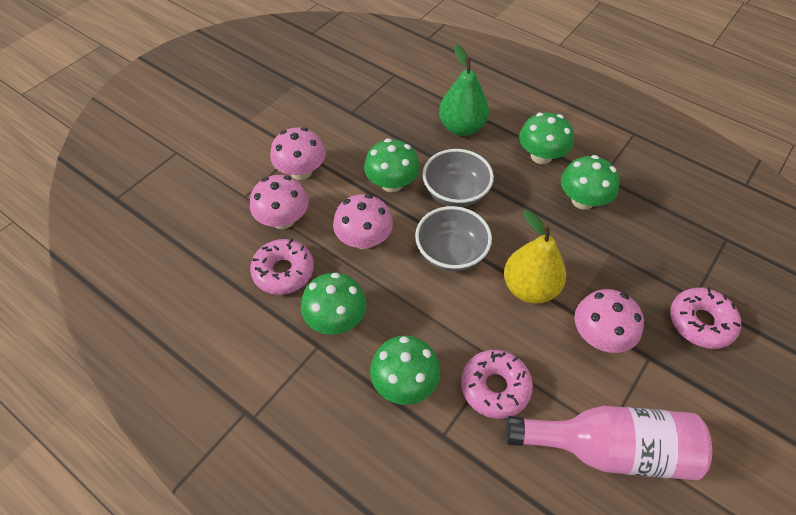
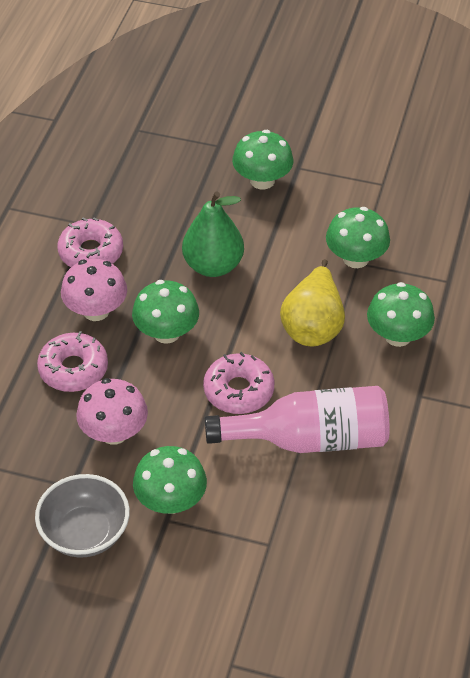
grey bowl: [415,206,492,271] [422,149,494,207] = 2 -> [35,474,130,558] = 1
pink mushroom: [250,175,309,229] [270,127,326,180] [333,194,393,249] [575,289,644,353] = 4 -> [61,259,127,321] [76,378,148,445] = 2

